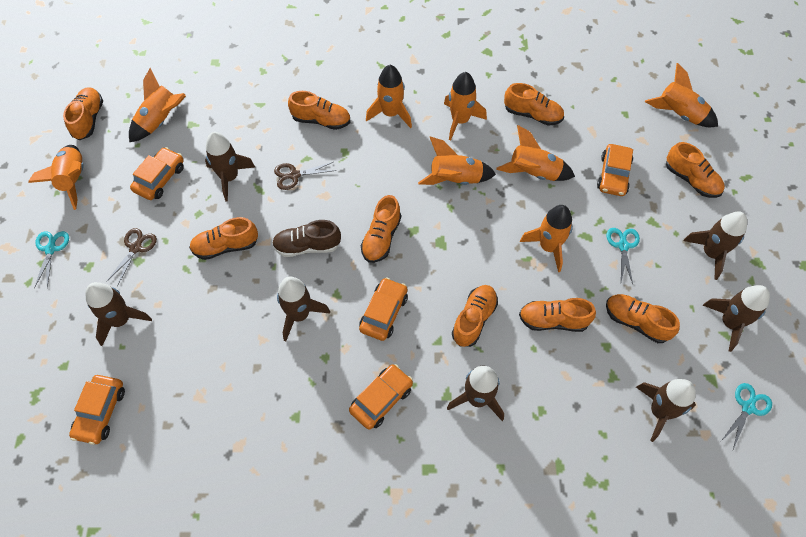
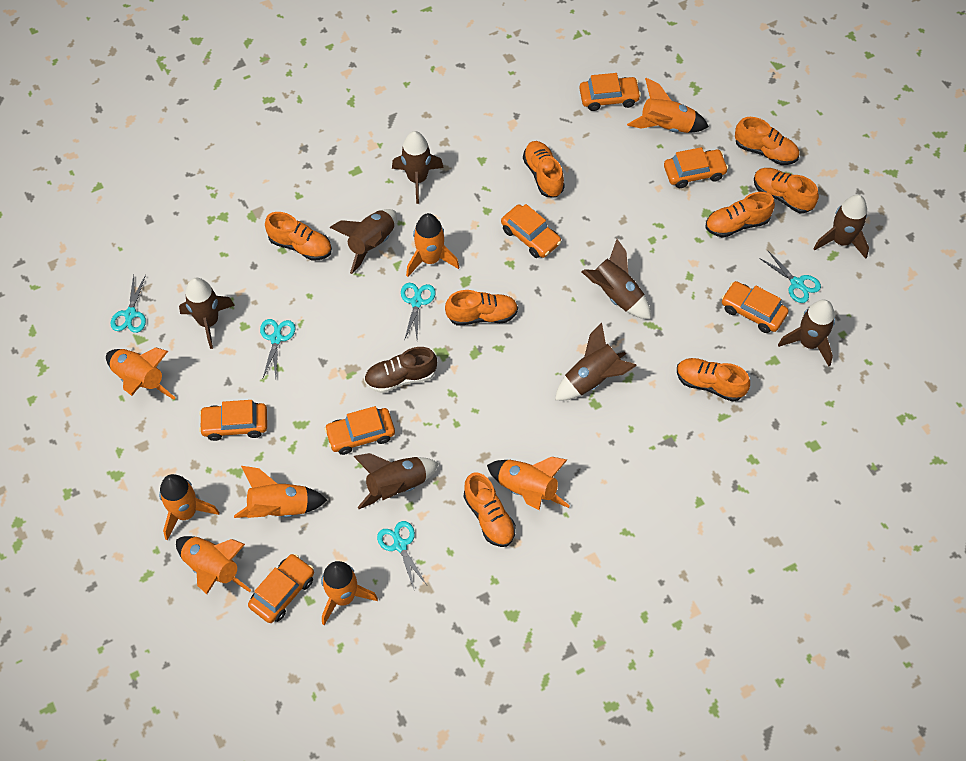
brown rocket: [86,282,152,346] [205,132,255,201] [277,277,330,341] [447,365,504,421] [636,379,696,442] [683,211,747,280] [703,285,770,352] = 7 -> [179,278,235,349] [329,209,397,274] [353,453,439,509] [392,131,444,204] [555,322,637,400] [581,239,651,319] [778,299,835,366] [813,195,869,259] = 8
brown scissors: [106,228,157,286] [274,162,336,190] = 2 -> none = 0
orange car: [69,375,125,445] [130,147,184,200] [349,364,413,430] [359,277,408,341] [597,144,633,196] = 5 -> [199,400,267,441] [248,554,314,623] [324,406,395,455] [501,204,561,258] [579,73,641,111] [664,147,728,188] [722,281,788,333] = 7
orange shoe: [63,87,103,140] [189,217,258,260] [288,91,351,130] [361,195,401,263] [452,285,498,347] [504,83,564,126] [519,298,596,332] [606,294,680,343] [666,142,725,198] = 9 -> [265,212,332,261] [445,290,518,326] [464,472,516,547] [523,141,565,197] [677,358,750,402] [706,192,775,238] [735,117,799,165] [754,168,819,213] = 8
turquoise scissors: [34,231,69,288] [607,228,640,284] [721,383,772,449] = 3 -> [110,274,146,333] [260,319,295,378] [377,521,427,589] [401,283,436,341] [759,251,821,303] = 5

